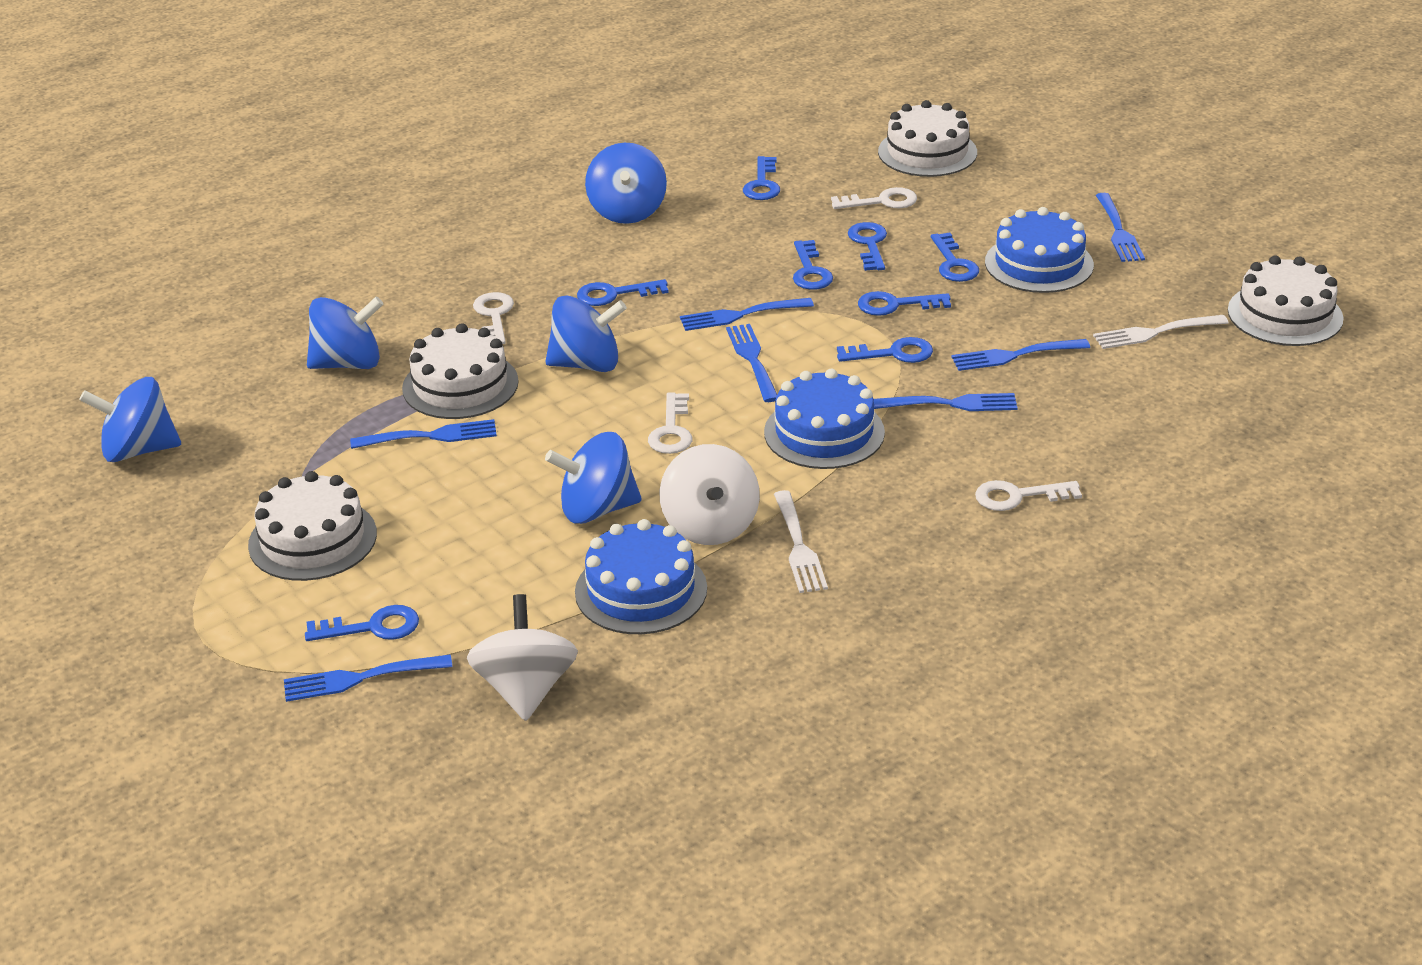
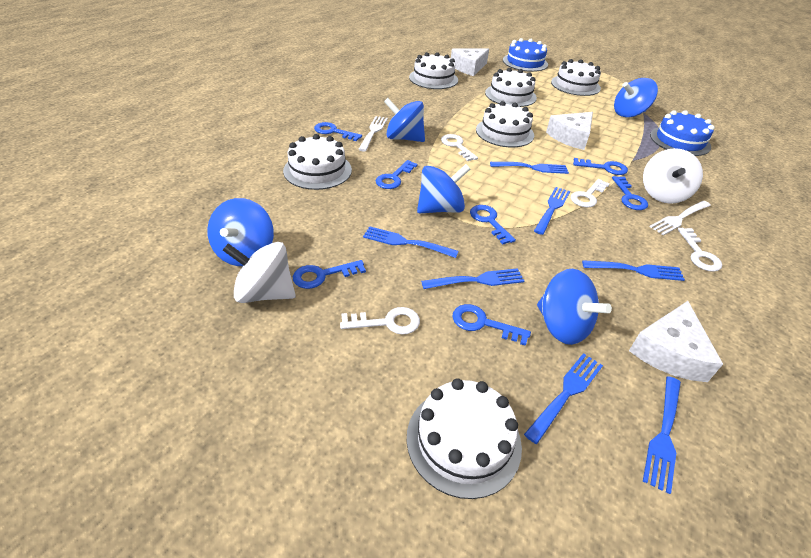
blue cake: [575,519,707,634] [764,369,885,469] [985,207,1094,293] = 3 -> [503,38,548,72] [650,110,715,156] = 2
blue key: [305,605,419,641] [577,279,669,306] [743,156,780,200] [793,240,833,290] [837,337,933,363] [848,222,887,271] [858,291,951,316] [931,232,979,282] = 8 -> [293,260,366,289] [314,122,362,141] [376,160,418,189] [452,304,531,346] [470,205,516,244] [573,158,628,175] [612,176,648,210] = 7
white cake: [248,471,377,581] [402,323,519,419] [878,100,977,177] [1228,256,1344,346] = 4 -> [283,134,352,190] [407,378,522,499] [409,52,458,89] [476,101,534,147] [485,68,537,107] [551,59,601,96] = 6
white cheese: none = 0 -> [451,48,489,76] [546,112,593,150] [629,301,723,382] = 3

